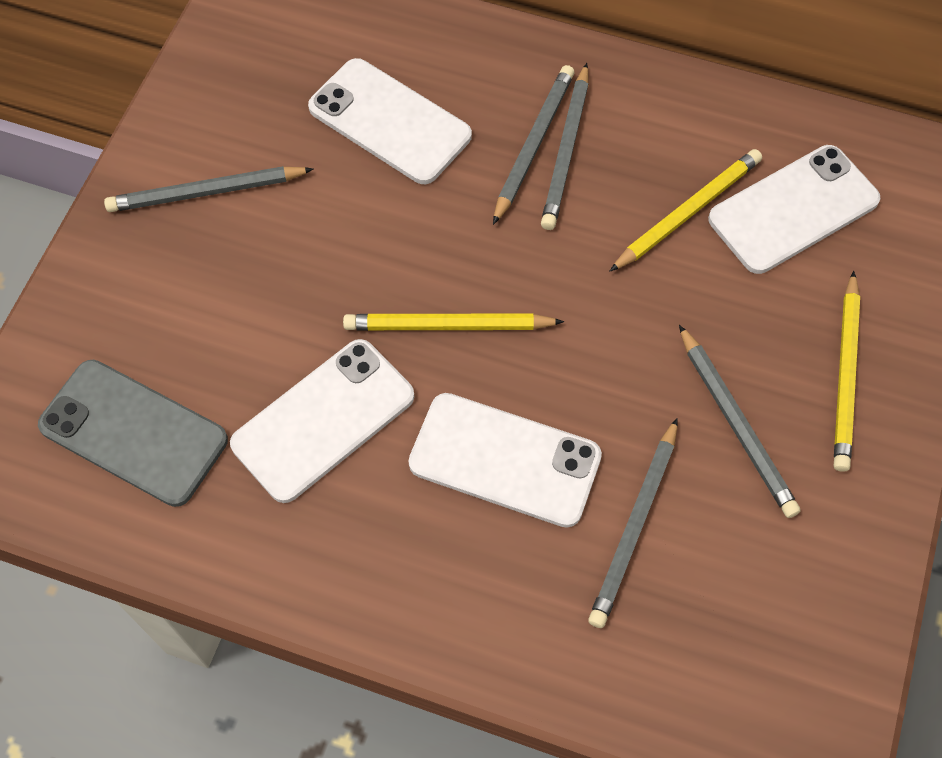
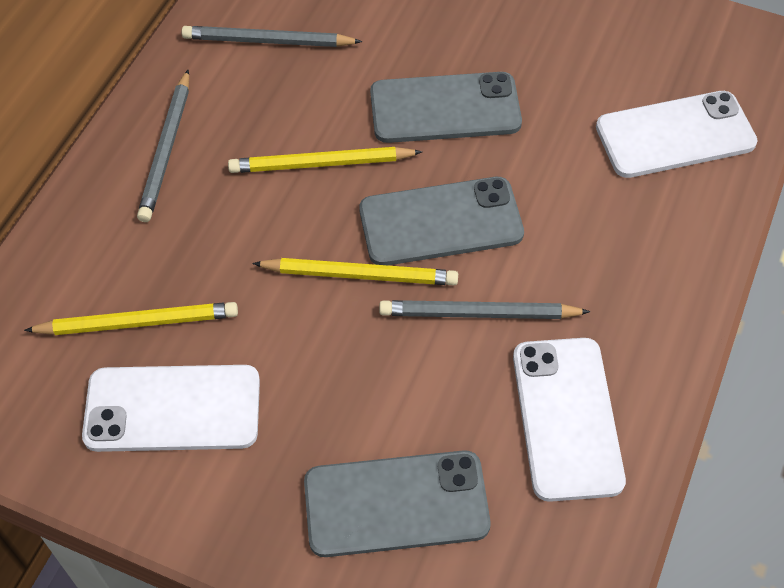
grey pencil: [104,166,313,212] [493,65,575,225] [541,63,589,230] [588,418,678,628] [679,325,801,518] = 5 -> [137,69,189,222] [182,26,362,47] [379,300,591,319] = 3
grey phone: [38,360,228,507] = 1 -> [304,450,491,557] [359,177,524,265] [370,72,522,143] = 3
white phone: [230,339,414,503] [308,58,472,184] [408,393,602,528] [708,145,881,274] = 4 -> [82,365,260,452] [513,338,626,502] [596,91,758,178] = 3

